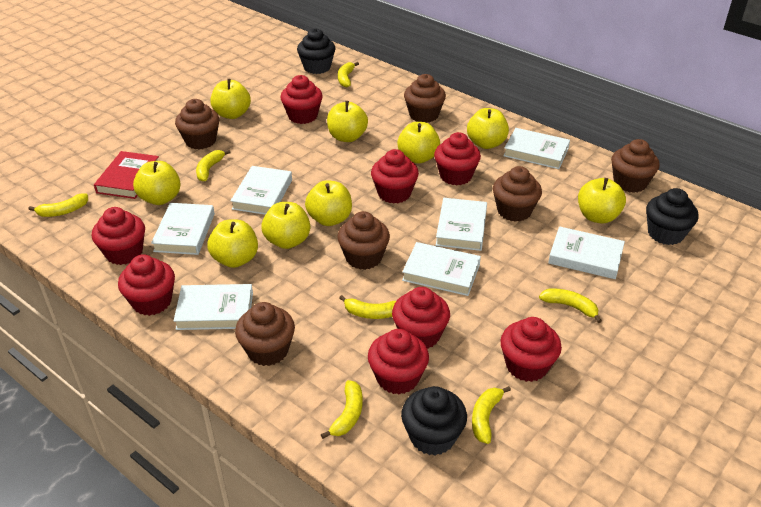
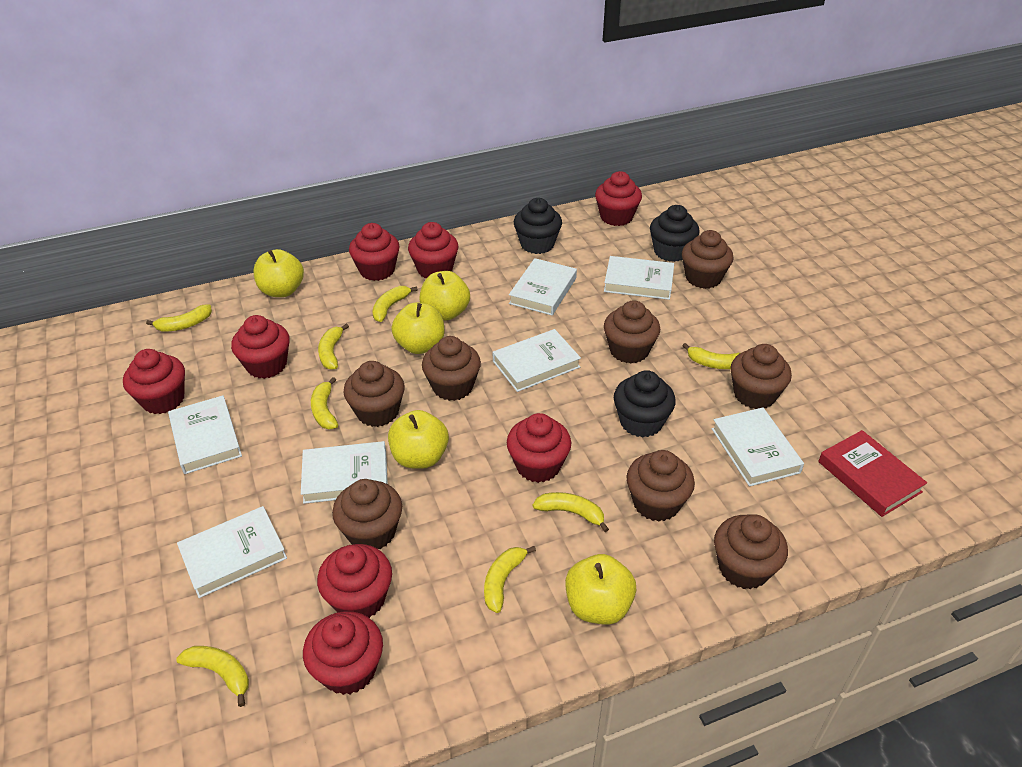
brown cupcake: [175,99,220,149] [235,302,295,366] [337,211,390,270] [404,74,446,123] [493,166,542,222] [611,139,660,193] = 6 -> [332,479,402,549] [343,361,405,427] [422,336,481,401] [604,300,660,364] [626,450,695,522] [682,230,734,289] [714,514,788,590] [731,344,792,409] = 8
yellow apple: [133,161,181,205] [208,219,258,268] [210,79,251,119] [261,202,310,249] [305,180,352,226] [327,101,368,142] [397,122,440,164] [467,108,509,149] [578,178,626,224] = 9 -> [254,249,304,297] [388,410,449,469] [391,303,444,354] [420,271,470,320] [565,554,636,625] = 5
yellow banana: [29,194,88,217] [196,150,231,182] [321,380,363,439] [338,62,359,87] [339,295,396,319] [472,386,511,444] [539,288,602,323] = 7 -> [146,304,212,332] [176,646,249,707] [311,377,338,429] [318,323,349,370] [372,286,418,322] [484,546,536,613] [533,492,609,532] [682,343,740,369] = 8

